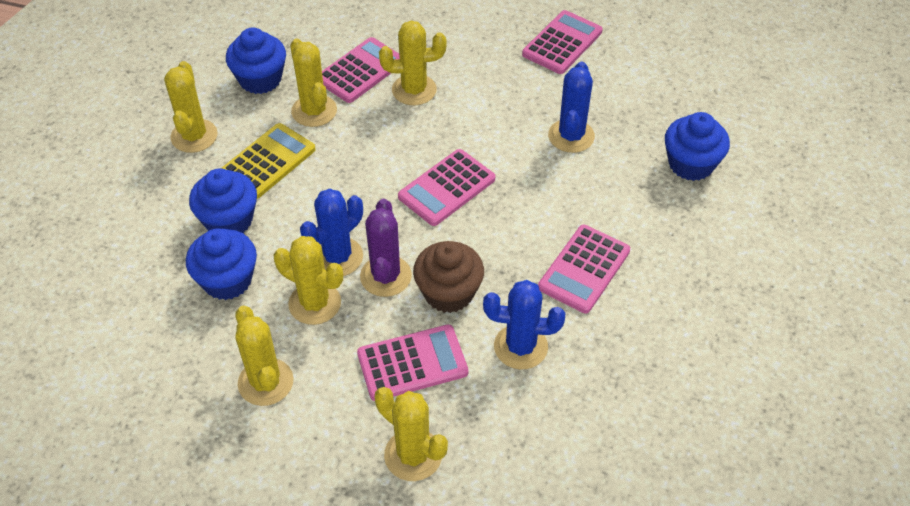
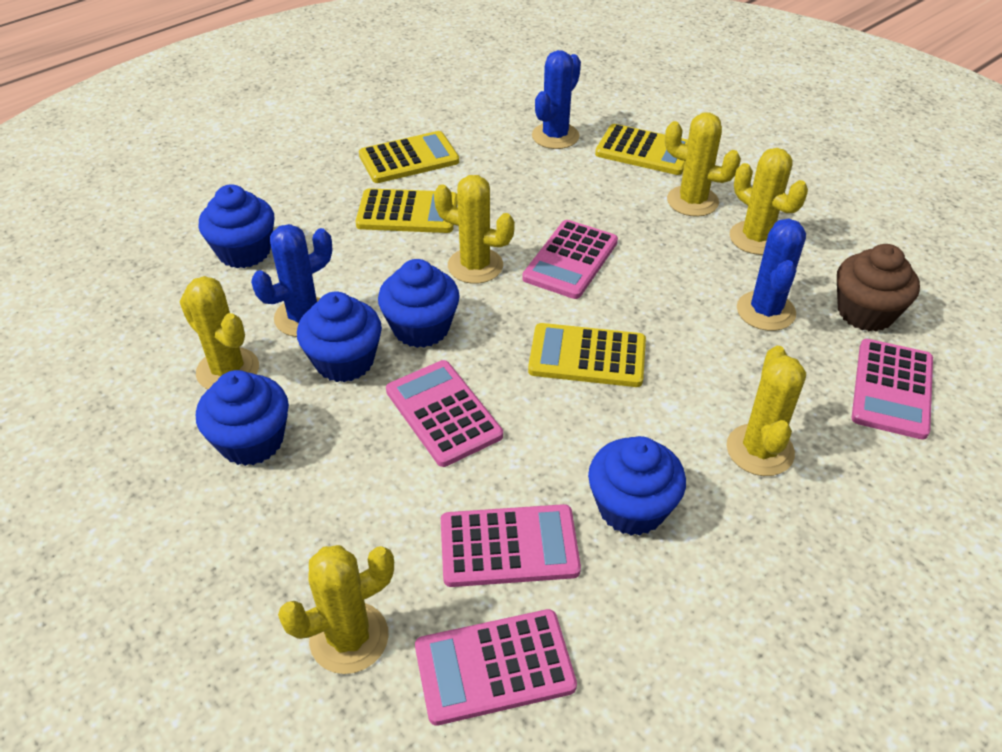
blue cupcake: [186,228,257,300] [189,168,257,233] [226,27,286,94] [665,112,730,181] = 4 -> [196,370,289,466] [199,184,274,268] [297,291,382,382] [378,259,460,348] [588,436,686,536] = 5
purple cactus: [360,199,412,297] = 1 -> none = 0
yellow calculator: [221,123,316,199] = 1 -> [356,188,457,233] [359,131,459,183] [528,323,646,387] [595,124,688,175] = 4

